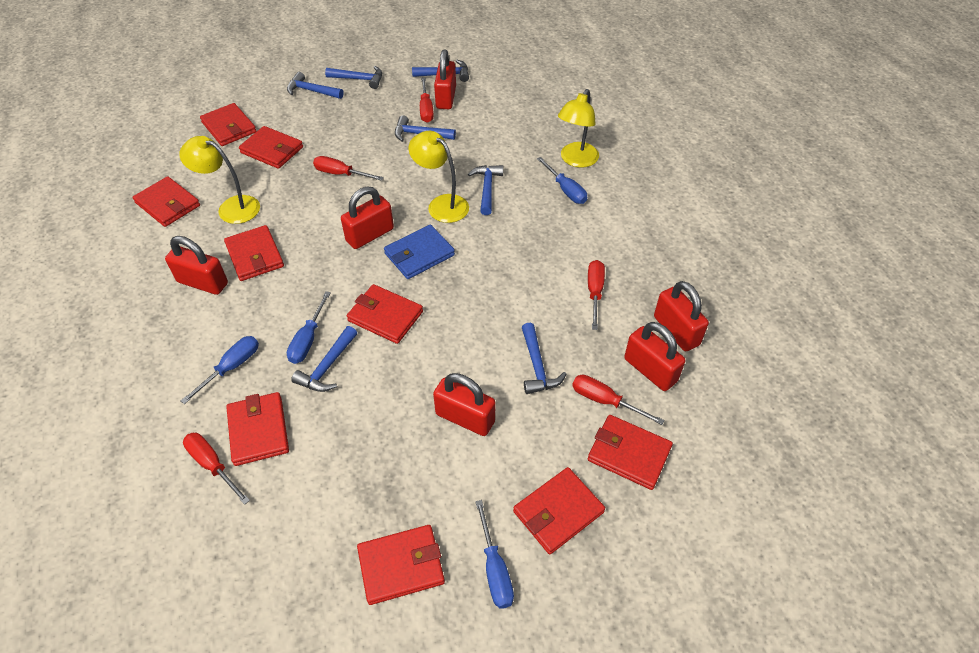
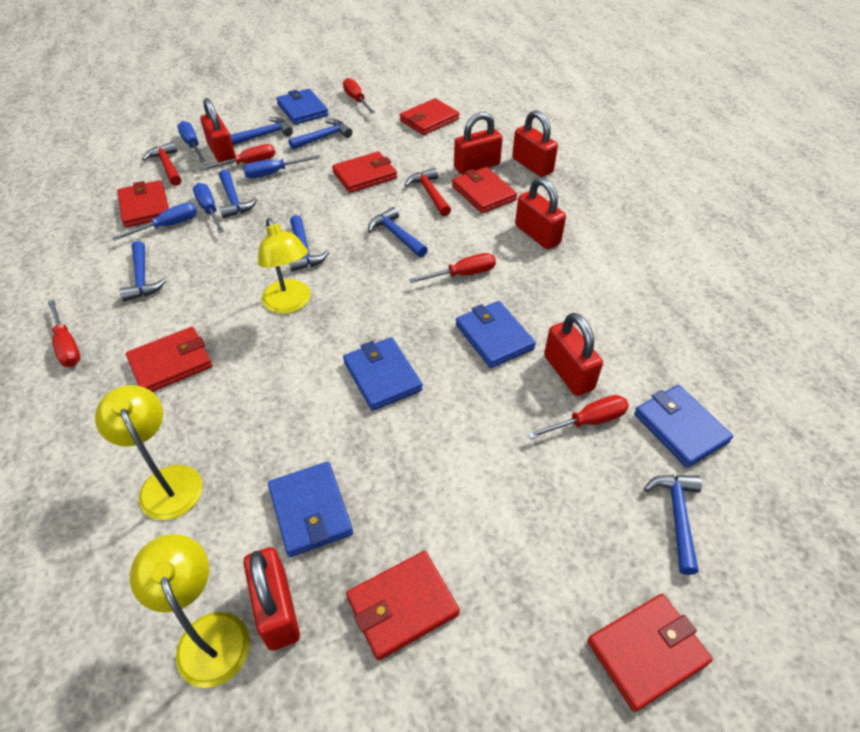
blue wallet: [384,224,455,279] = 1 -> [268,462,353,557] [276,89,328,125] [343,337,423,411] [456,301,536,368] [634,385,733,468] = 5
red hammer: none = 0 -> [142,142,181,186] [405,168,451,216] = 2
red wallet: [133,176,200,227] [200,103,257,146] [224,225,284,281] [226,392,289,466] [239,126,303,169] [347,284,423,344] [357,525,445,605] [513,467,605,554] [588,415,673,490] = 9 -> [117,180,169,228] [126,327,212,392] [332,151,397,193] [346,551,460,661] [400,98,459,135] [452,167,517,213] [587,594,713,712] = 7

